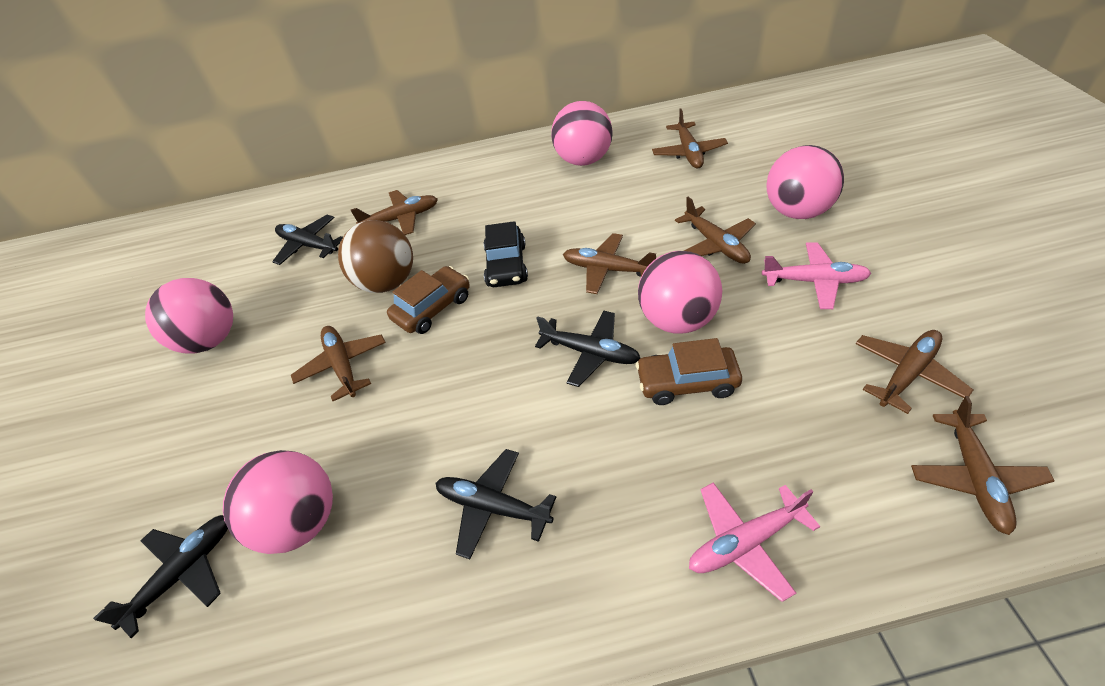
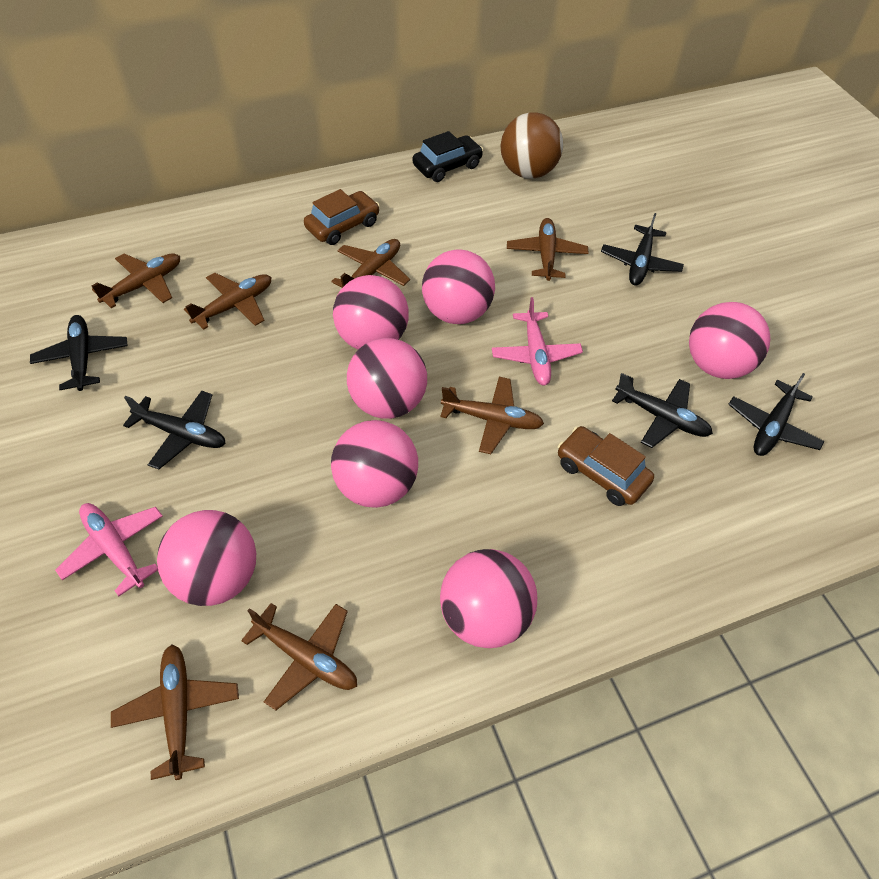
black plane: [93,515,228,638] [272,215,343,265] [436,449,556,559] [535,311,640,387] = 4 -> [30,315,128,391] [123,391,226,469] [601,213,684,286] [612,373,713,448] [728,373,825,456] = 5
pink ball: [145,278,233,354] [223,450,333,554] [551,101,613,166] [638,251,722,334] [766,145,844,219] = 5 -> [157,510,256,606] [331,420,418,508] [333,275,409,349] [347,338,427,419] [422,249,495,324] [440,549,537,648] [689,302,770,379] = 7

